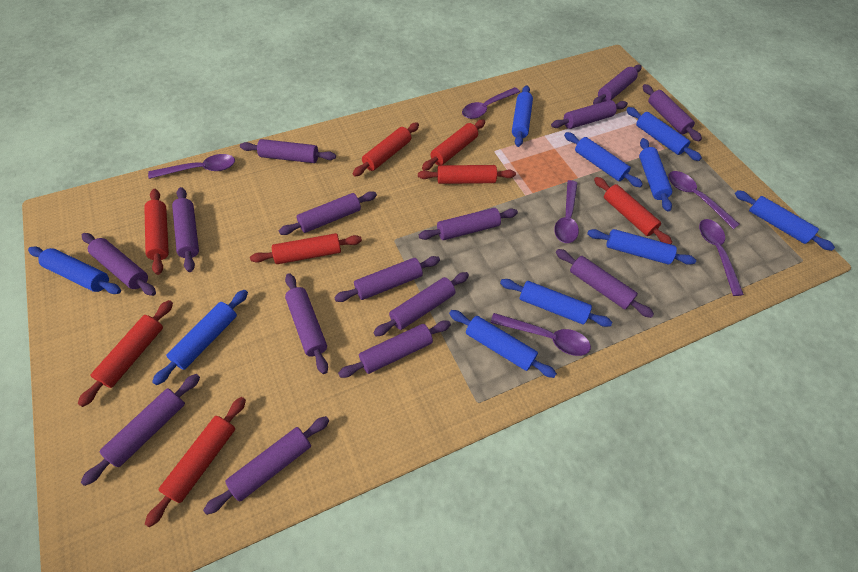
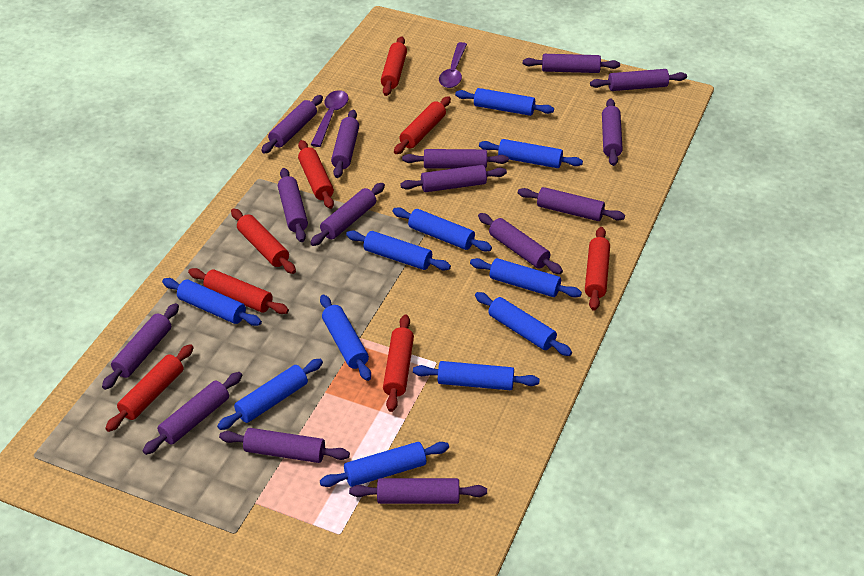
blue rolling pin: [28,246,121,294] [152,290,248,385] [449,310,557,378] [500,279,612,327] [512,85,533,147] [564,132,643,187] [587,229,696,265] [626,107,702,161] [639,138,672,212] [735,190,835,251] = 10 -> [162,278,262,326] [217,359,323,430] [320,295,371,381] [320,442,449,487] [346,231,451,271] [392,207,492,251] [413,361,540,390] [455,88,554,116] [470,258,582,298] [475,292,572,356] [479,139,583,168] = 11
purple spoon: [148,154,235,179] [462,87,520,119] [490,313,591,356] [554,180,579,243] [668,171,740,229] [699,219,744,296] = 6 -> [311,90,349,147] [439,42,467,88] = 2

